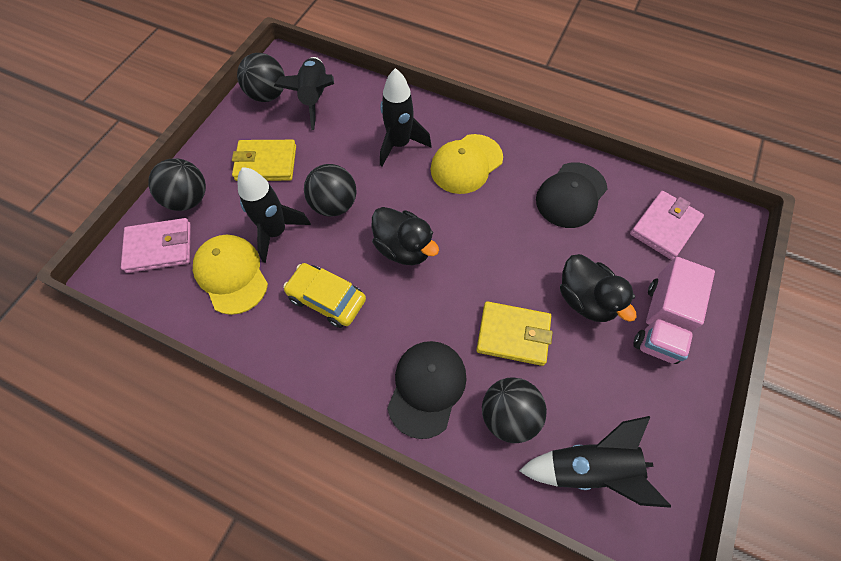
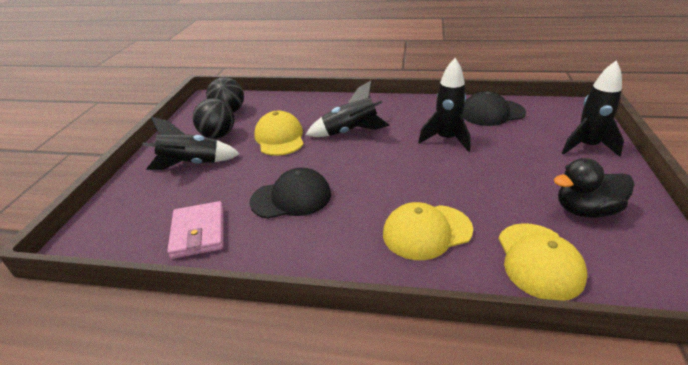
black ball: [148,158,206,211] [237,53,285,102] [304,164,357,217] [482,377,547,443] = 4 -> [193,98,234,139] [206,77,244,113] = 2
black duck: [372,207,439,265] [560,254,637,322] = 2 -> [554,158,634,218] = 1
pink truck: [633,257,715,364] = 1 -> none = 0
pink wallet: [121,218,191,273] [630,191,704,260] = 2 -> [167,201,223,259] = 1
yellow cap: [193,235,268,315] [431,134,503,194] = 2 -> [254,111,304,156] [383,202,473,260] [498,223,587,301] = 3
yellow car: [283,263,366,328] = 1 -> none = 0
yellow wallet: [232,140,296,181] [477,301,553,366] = 2 -> none = 0

